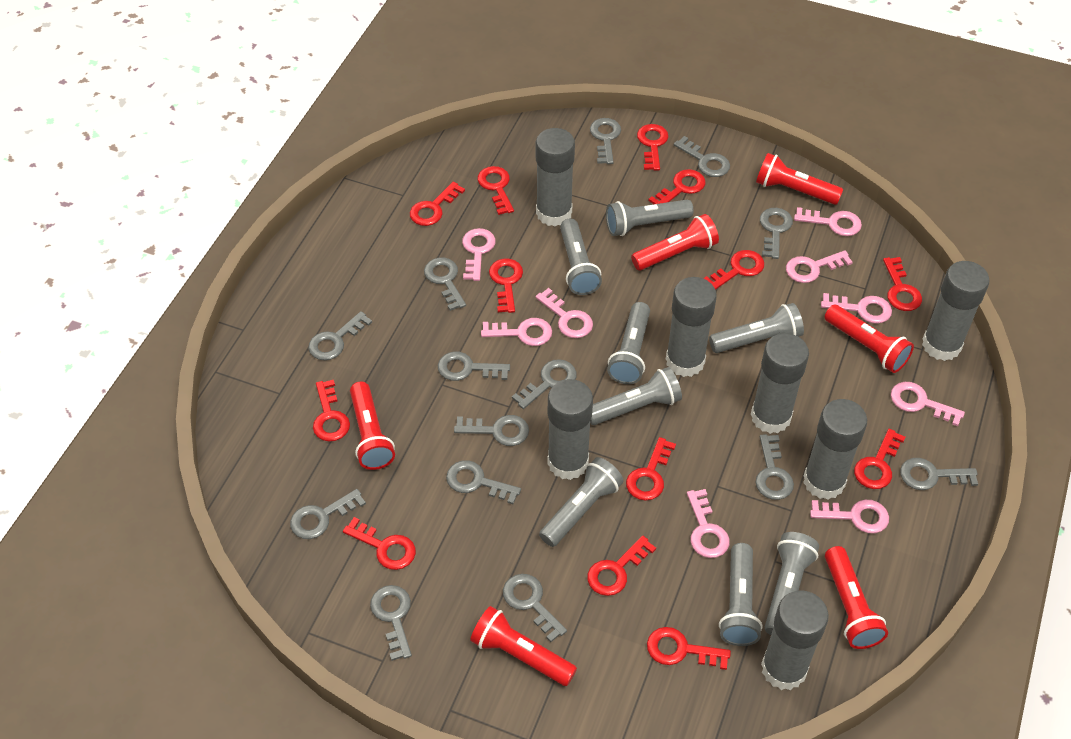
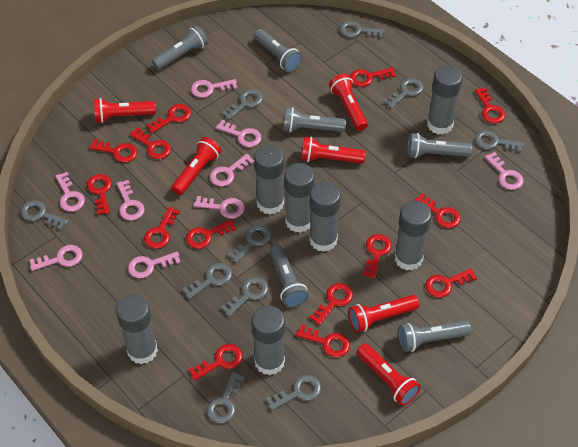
grey flashlight: [539,457,624,547] [560,218,602,295] [590,367,682,425] [606,200,694,236] [607,302,650,384] [709,303,804,353] [719,543,763,646] [765,532,819,635] = 8 -> [152,26,208,70] [254,29,302,72] [270,244,309,307] [284,107,346,132] [398,320,471,352] [407,133,472,158] = 6
grey key: [290,489,366,539] [308,311,372,360] [370,585,412,661] [424,257,466,311] [438,351,510,381] [446,460,521,504] [454,415,529,446] [503,574,567,642] [512,359,577,409] [590,118,621,164] [674,136,730,177] [756,434,794,500] [760,208,793,259] [900,458,978,490] = 14 -> [21,200,68,230] [182,263,232,299] [207,372,245,424] [221,89,263,120] [221,277,268,317] [227,224,271,263] [266,375,321,411] [339,21,385,38] [383,78,423,108] [475,130,524,152] = 10
red key: [313,380,350,442] [343,517,416,570] [410,182,465,226] [478,166,514,215] [489,258,523,313] [587,535,656,596] [626,437,676,501] [637,124,668,171] [647,627,731,670] [648,169,705,204] [703,250,764,290] [854,429,905,489] [883,257,922,311] = 13 -> [87,174,112,215] [89,139,137,163] [130,127,171,159] [144,207,180,249] [146,104,191,133] [186,219,237,249] [189,344,243,381] [296,324,350,357] [309,283,353,325] [350,67,396,87] [363,234,392,278] [414,193,461,228] [425,268,477,298] [475,87,506,124] = 14

